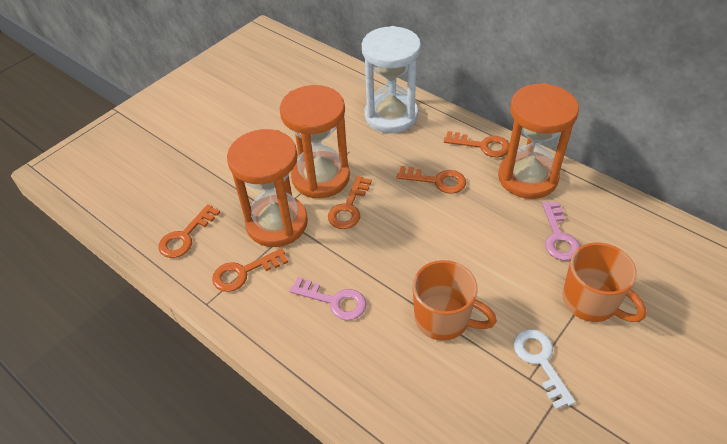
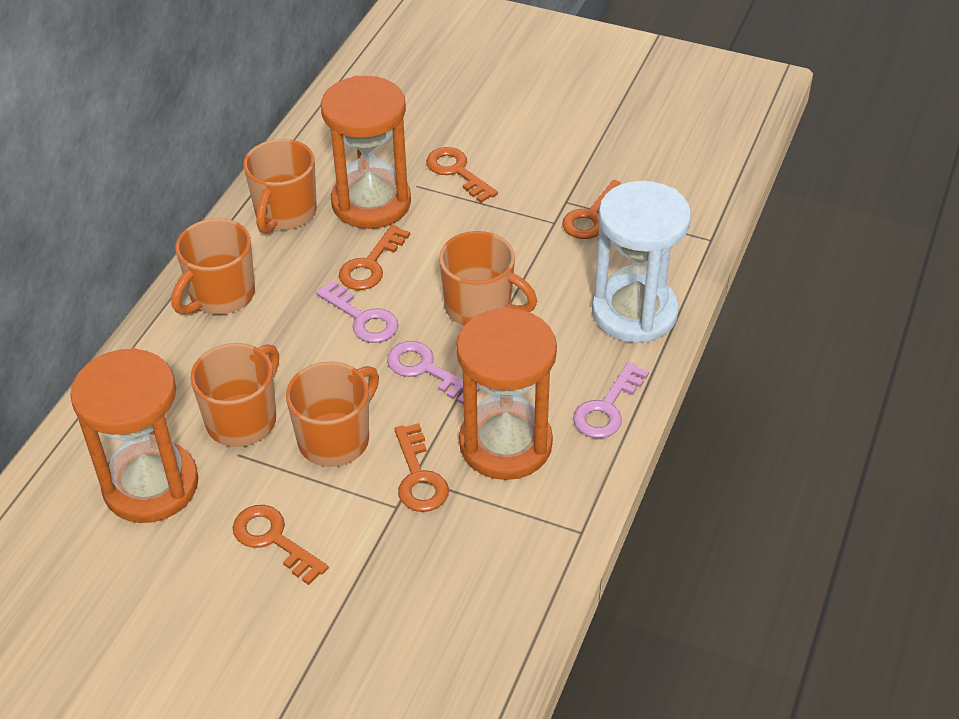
orange mug: [413,260,497,341] [562,243,647,322] = 2 -> [171,218,255,315] [190,343,279,447] [243,139,317,234] [286,362,379,467] [439,231,538,326] = 5
pink key: [289,277,367,320] [542,202,580,261] = 2 -> [316,280,399,343] [387,341,479,405] [573,362,649,438] = 3
white key: [513,329,576,409] = 1 -> none = 0

